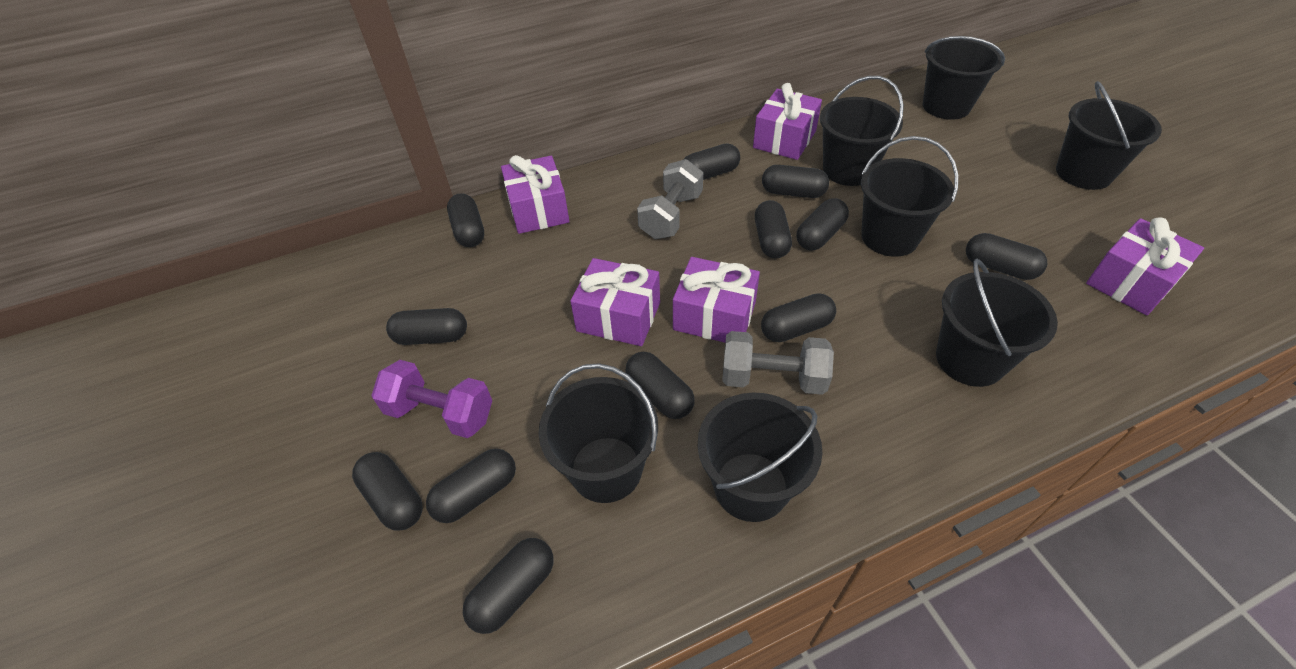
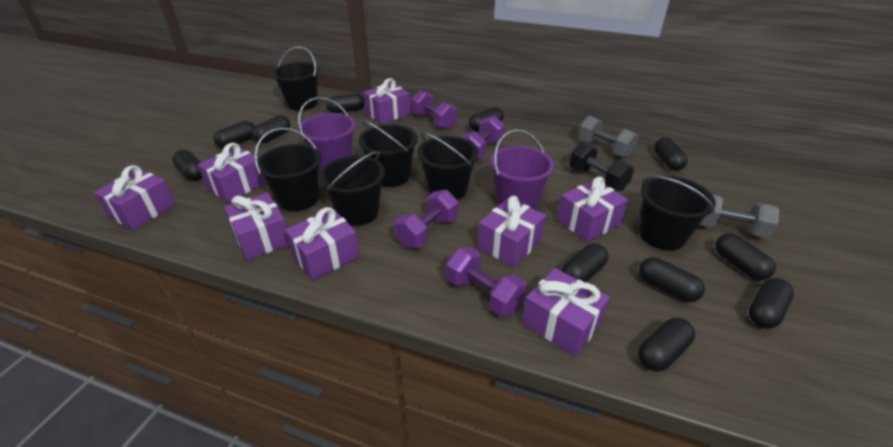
black bucket: [539,363,658,503] [698,392,823,522] [820,76,904,186] [861,136,958,257] [923,36,1005,120] [936,259,1058,387] [1056,81,1162,190] = 7 -> [254,127,321,211] [272,47,319,110] [319,151,385,226] [358,119,418,187] [417,132,479,200] [639,176,716,251] = 6
black capsule: [352,452,423,531] [386,308,467,345] [426,449,516,523] [447,193,484,247] [463,538,553,634] [625,352,695,419] [683,143,740,180] [755,200,792,258] [761,293,836,342] [762,165,829,198] [796,198,849,251] [966,233,1047,280] = 12 -> [172,150,203,181] [213,121,255,148] [252,115,290,143] [326,93,365,113] [469,107,503,132] [562,243,608,282] [638,318,695,371] [639,257,705,302] [654,137,688,171] [715,233,776,280] [748,278,794,329] = 11
black dumbbell: none = 0 -> [569,142,634,191] = 1
purple bucket: none = 0 -> [298,97,356,171] [490,129,554,209] = 2
purple dumbbell: [371,360,492,438] = 1 -> [394,190,458,248] [411,90,457,129] [446,247,527,317] [461,116,505,160] = 4
purple gift: [501,155,569,234] [570,258,660,346] [673,257,760,343] [753,83,822,160] [1086,218,1204,315] = 5 -> [94,165,175,230] [198,143,266,203] [224,193,289,260] [285,207,360,280] [363,78,411,124] [478,196,546,267] [522,268,610,356] [557,176,628,242] = 8

